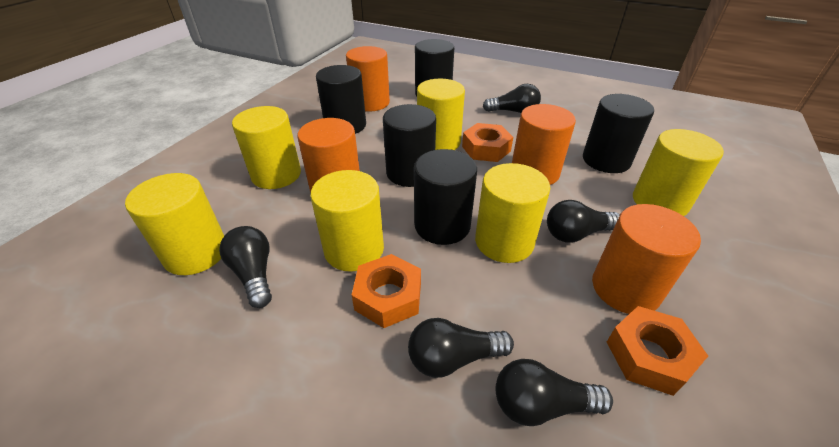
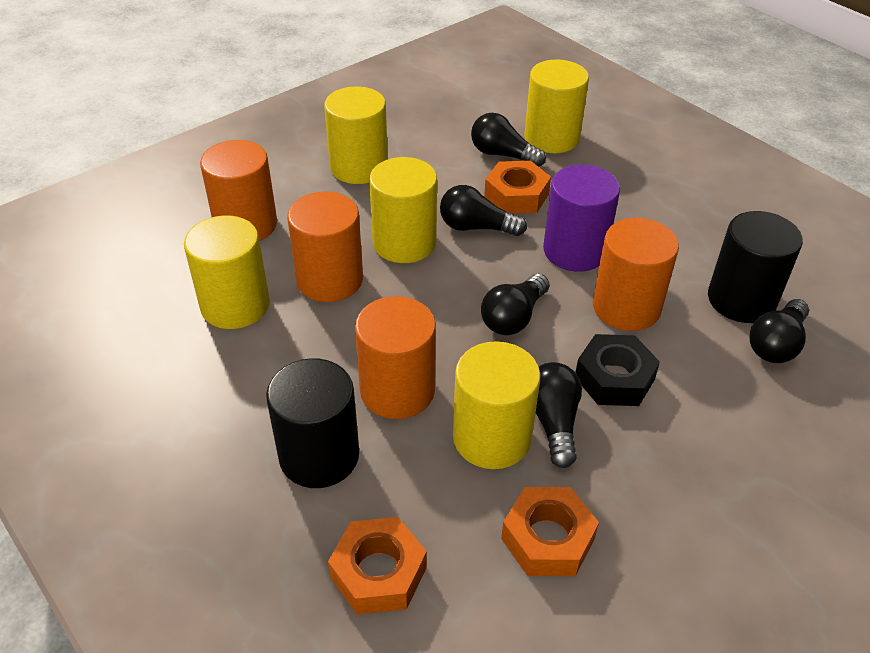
black cylinder: [316,65,366,134] [383,104,436,187] [414,149,477,245] [415,39,454,97] [583,94,654,173] = 5 -> [266,358,359,488] [708,211,803,323] = 2
black nut: none = 0 -> [575,334,660,406] = 1
purple cylinder: none = 0 -> [543,165,620,272] = 1
yellow cylinder: [125,173,224,275] [232,106,301,189] [310,170,384,272] [417,79,465,150] [475,163,550,263] [633,129,724,216] = 6 -> [184,216,270,329] [324,87,388,184] [369,157,437,263] [453,341,541,469] [524,60,589,153] = 5

